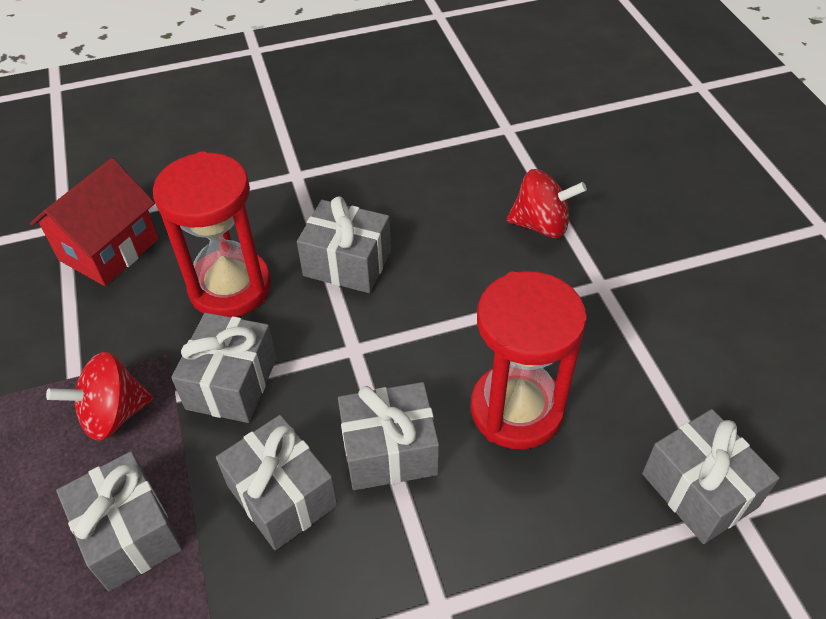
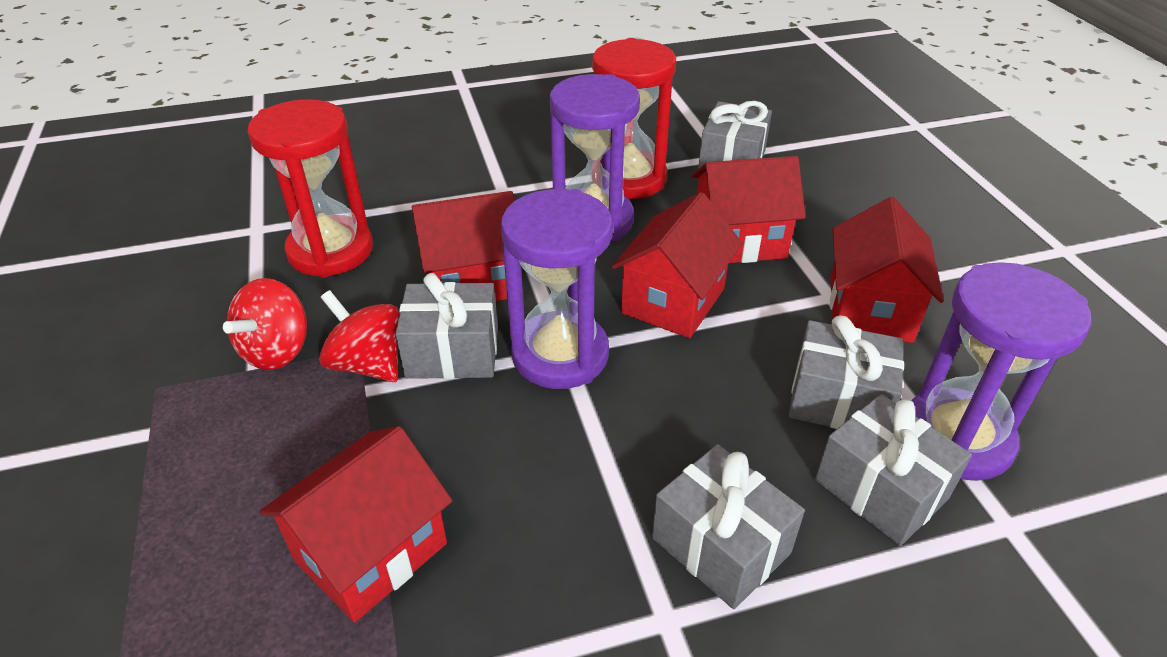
grey gift: [56,451,182,591] [171,312,277,423] [216,415,338,550] [297,196,391,293] [338,382,439,490] [642,409,780,544] = 6 -> [395,273,498,379] [652,444,805,609] [698,101,772,169] [789,315,904,429] [815,394,972,546] = 5
purple hourglass: none = 0 -> [501,189,613,389] [550,74,640,242] [911,262,1092,481] = 3
red house: [30,158,159,286] = 1 -> [259,426,452,622] [412,191,515,301] [611,192,742,338] [692,156,806,263] [830,197,944,343] = 5

